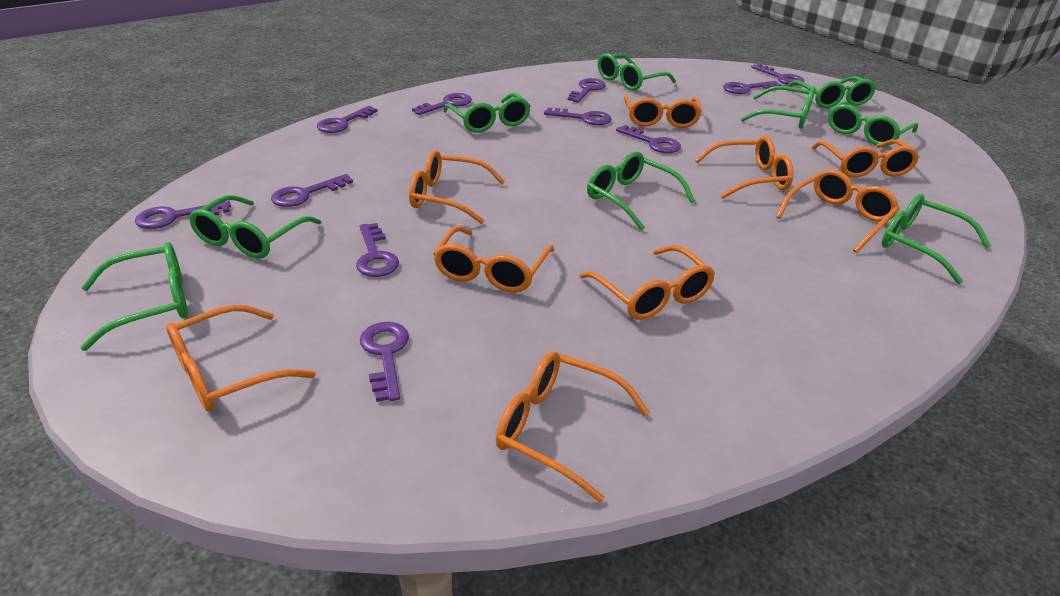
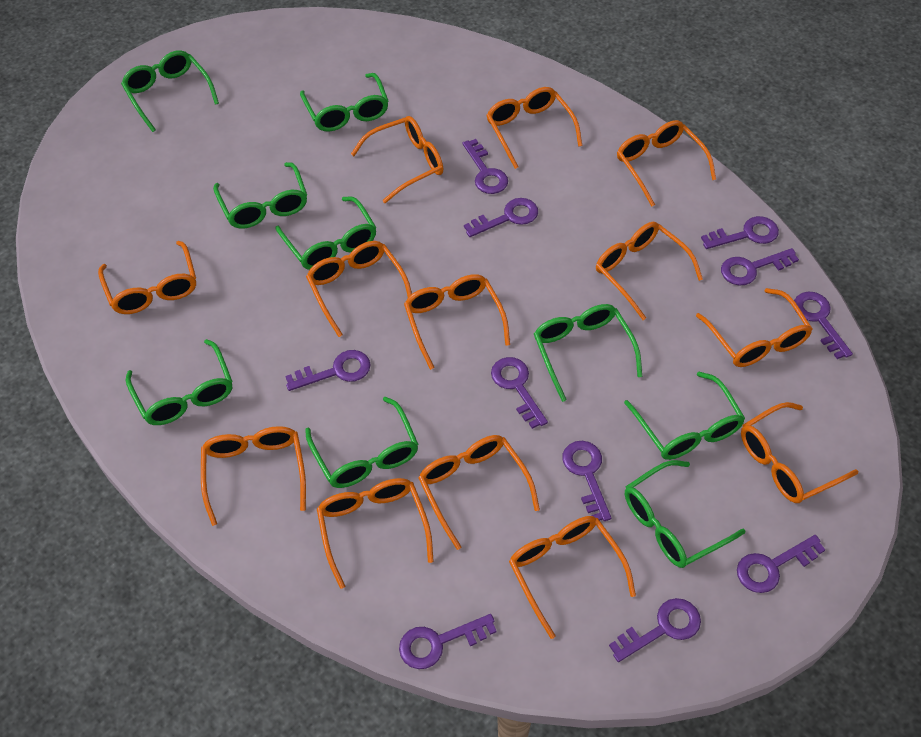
orange glasses: [166,305,316,411] [409,150,505,224] [433,226,554,293] [496,351,650,503] [579,245,715,320] [624,94,702,128] [695,136,793,199] [776,169,900,253] [811,139,919,177] = 9 -> [98,241,196,314] [201,426,306,526] [306,241,412,337] [317,478,434,589] [351,116,443,203] [404,274,510,370] [418,435,540,550] [486,87,582,169] [509,516,636,639] [596,222,703,320] [617,120,716,207] [696,288,813,367] [741,402,859,503] = 13

